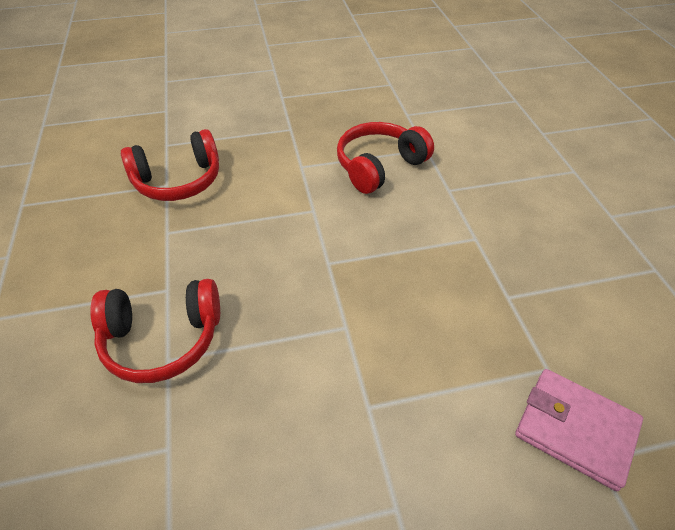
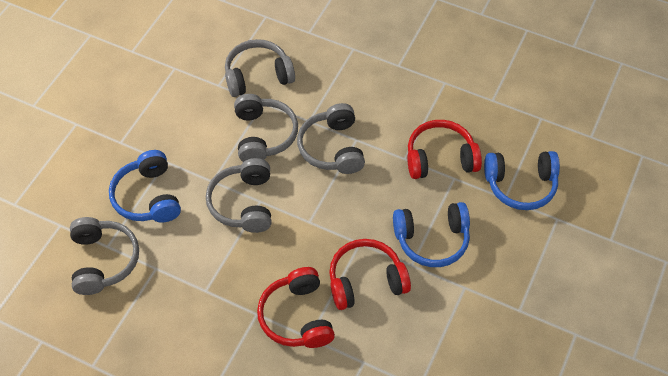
blue headphones: none = 0 -> [109,150,181,223] [393,202,470,267] [484,151,560,210] = 3
grey headphones: none = 0 -> [70,217,139,295] [206,158,271,233] [225,39,295,97] [234,94,298,162] [297,103,365,174] = 5
pink wallet: [515,369,643,491] = 1 -> none = 0

